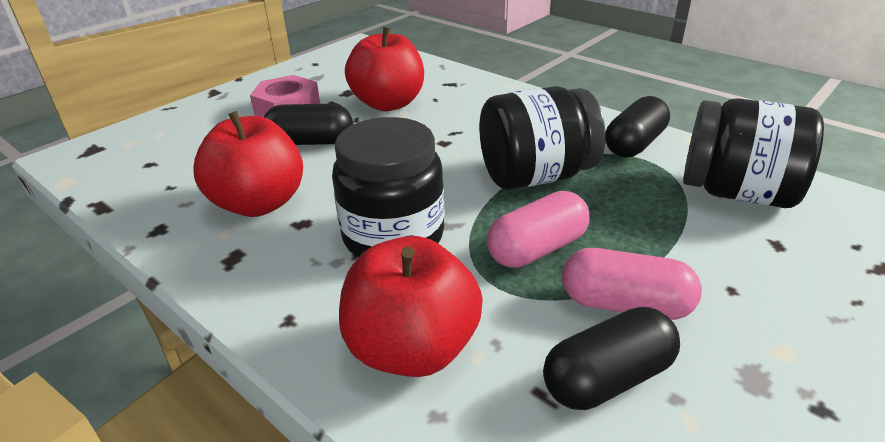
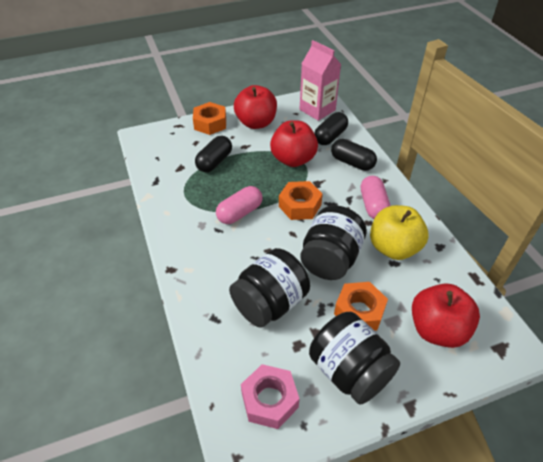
orange nut: none = 0 -> [193,102,226,135] [279,181,323,220] [334,282,388,331] = 3
pink carton: none = 0 -> [300,40,341,121] = 1
yellow apple: none = 0 -> [370,205,428,260] = 1

